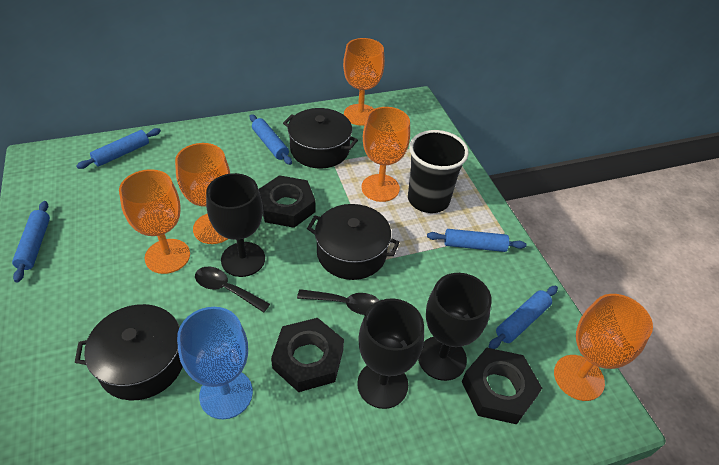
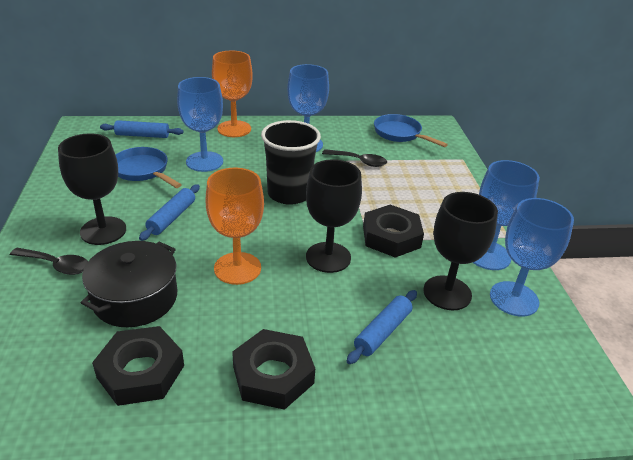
black pot: [75,304,183,400] [283,108,358,169] [307,204,400,280] = 3 -> [81,241,177,327] = 1
blue goblet: [177,307,253,419] = 1 -> [177,77,223,172] [287,64,329,152] [473,160,540,270] [490,198,574,317] = 4
blue pan: none = 0 -> [116,147,182,188] [374,114,448,147] = 2
blue rolling pin: [12,201,50,282] [76,128,161,169] [250,114,292,165] [427,229,526,252] [489,286,558,349] = 5 -> [100,120,183,138] [139,184,200,241] [347,290,417,364] = 3
orange goblet: [119,169,190,274] [175,143,230,244] [343,38,385,126] [361,107,410,202] [554,294,653,401] = 5 -> [206,168,264,285] [212,51,253,137] = 2

